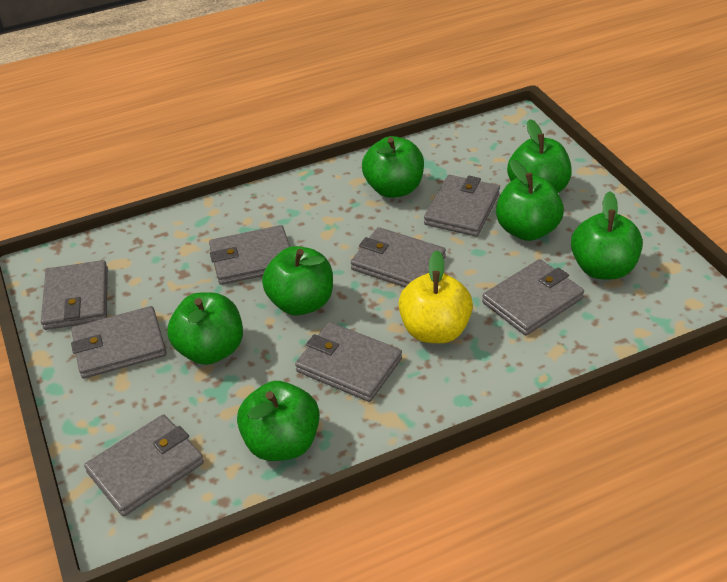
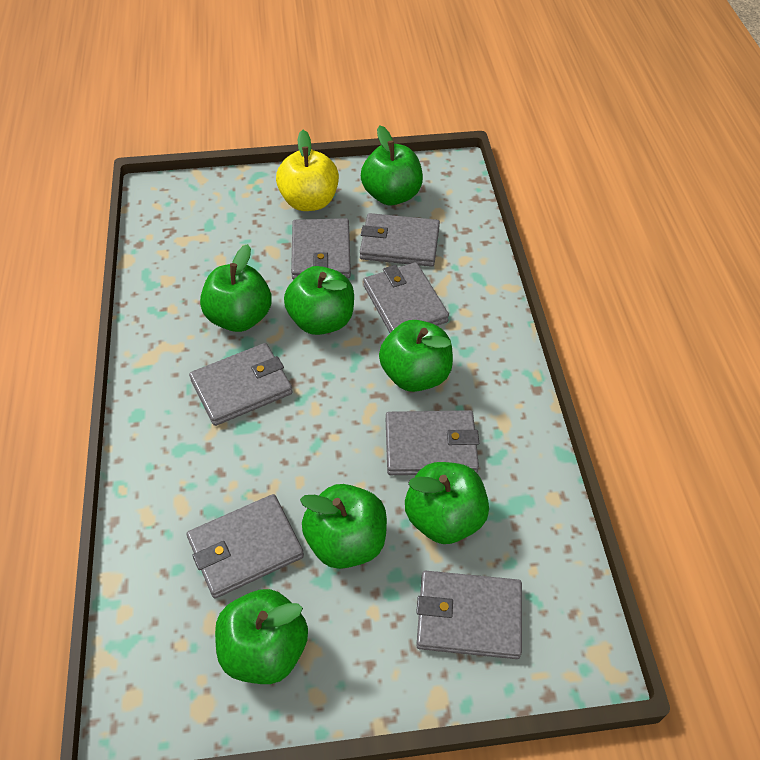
grey wallet: [41,260,108,330] [71,306,166,379] [84,414,204,516] [209,225,290,285] [295,322,402,402] [351,227,446,287] [424,175,500,237] [482,259,584,336] = 8 -> [187,494,304,598] [189,343,292,426] [291,218,351,280] [360,213,440,267] [363,262,449,333] [386,410,479,475] [416,571,522,659] = 7

